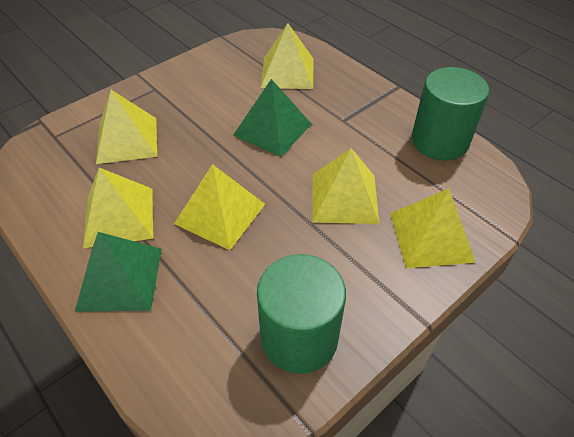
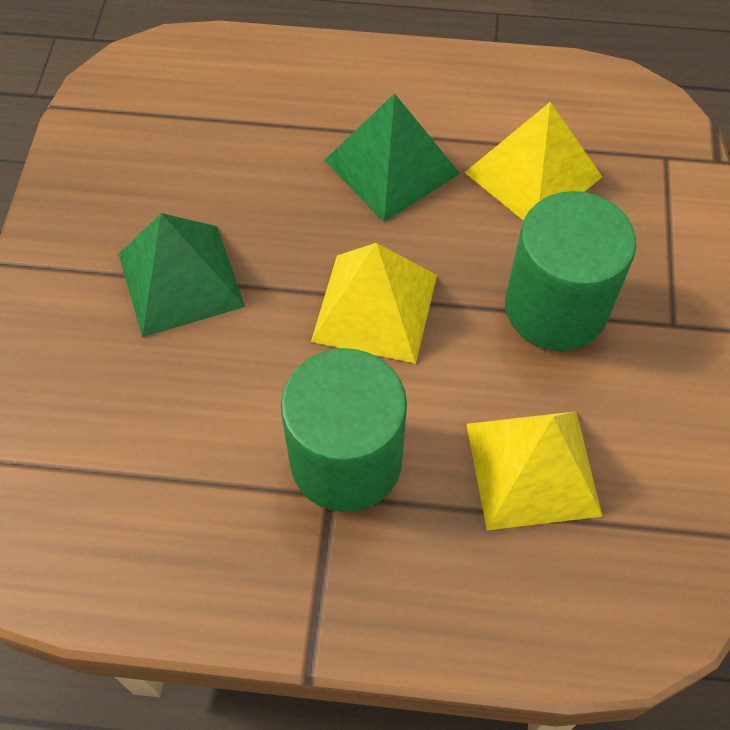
yellow pyramid: [83,168,153,248] [96,90,157,164] [174,164,265,250] [261,23,314,89] [312,148,379,224] [390,188,476,268] = 6 -> [311,243,437,364] [464,102,602,221] [466,411,603,530] = 3

